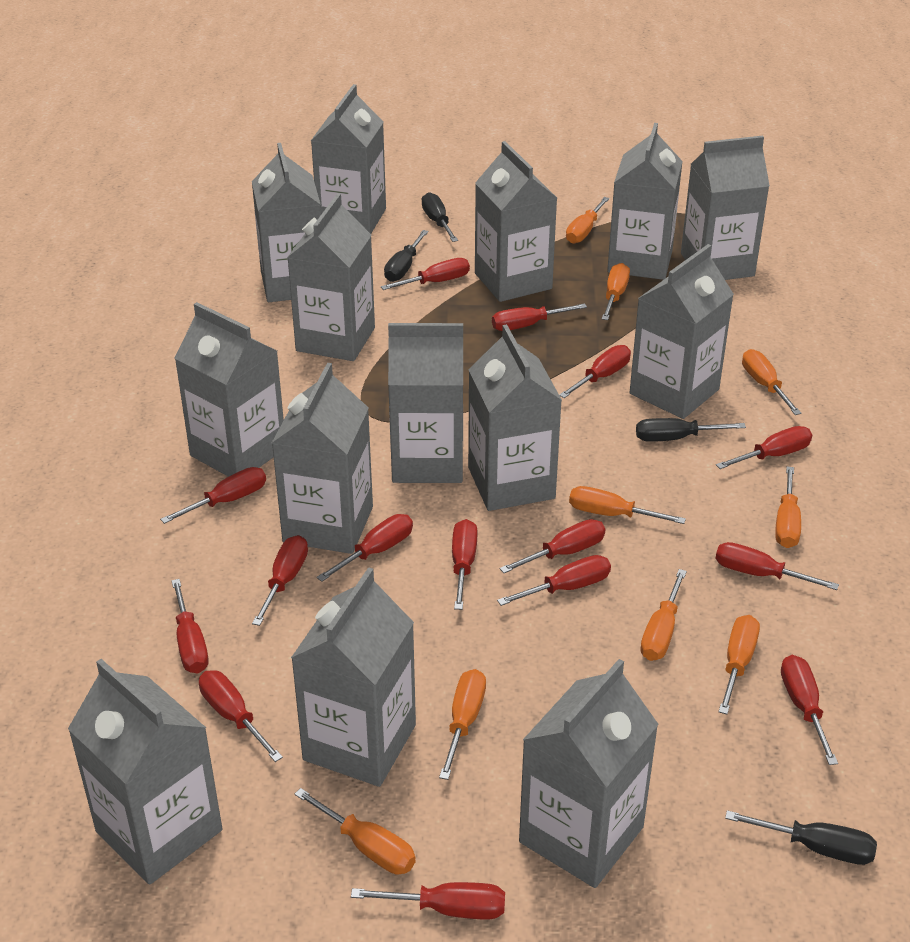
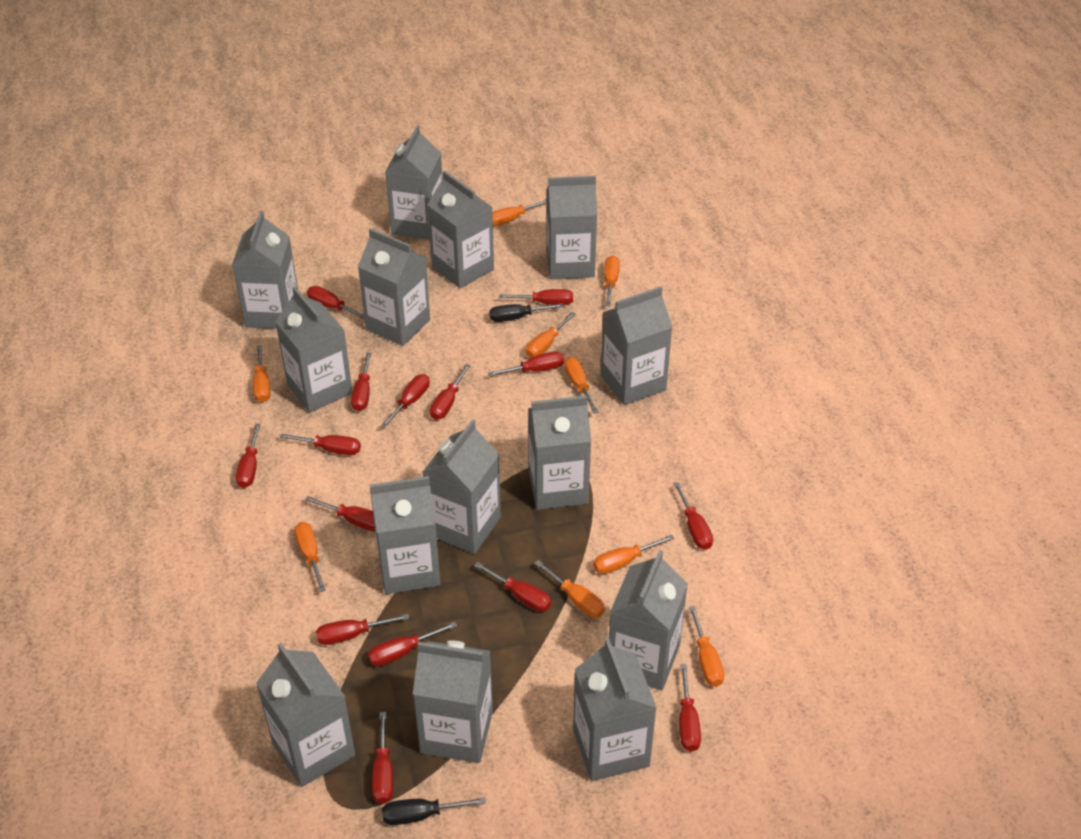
black screwdriver: [384,230,428,282] [422,192,458,242] [636,418,746,442] [725,810,877,865] = 4 -> [382,797,486,825] [489,303,564,322] = 2

